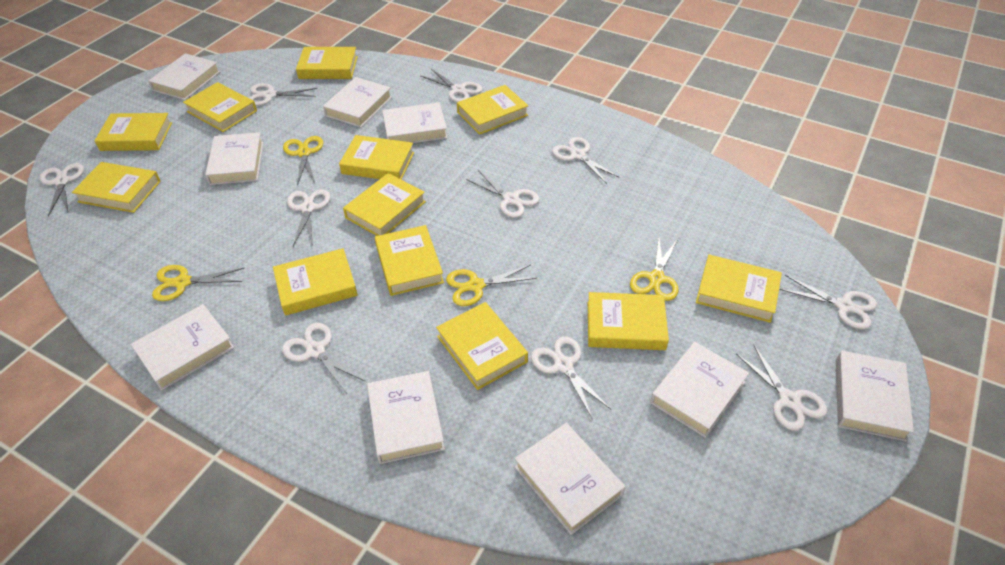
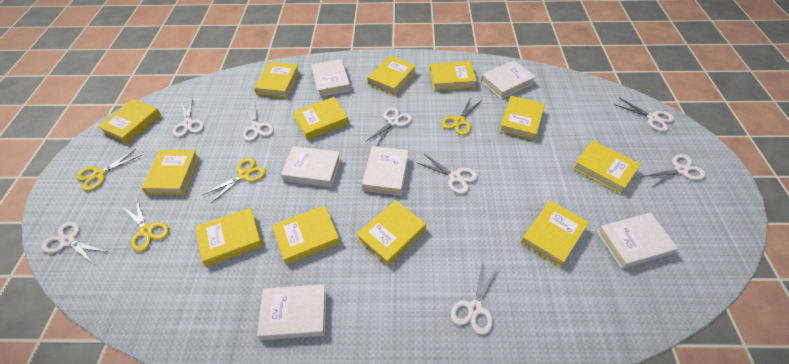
white book: [131,304,234,390] [148,53,220,100] [205,132,263,185] [323,77,392,127] [367,371,445,464] [382,102,447,143] [515,423,625,535] [650,342,749,438] [836,351,914,441] = 9 -> [257,284,327,340] [281,146,341,187] [311,59,351,97] [362,146,409,196] [481,60,536,99] [597,213,678,269] = 6
white scissors: [40,163,84,217] [249,83,317,106] [282,323,365,392] [287,189,330,246] [421,69,482,102] [466,170,540,218] [531,336,611,418] [552,137,620,184] [736,345,827,431] [779,275,877,329] = 10 -> [41,222,107,264] [173,98,204,137] [243,103,274,141] [365,107,412,147] [416,154,478,194] [451,263,498,335] [613,97,674,132] [642,154,706,187] = 8

